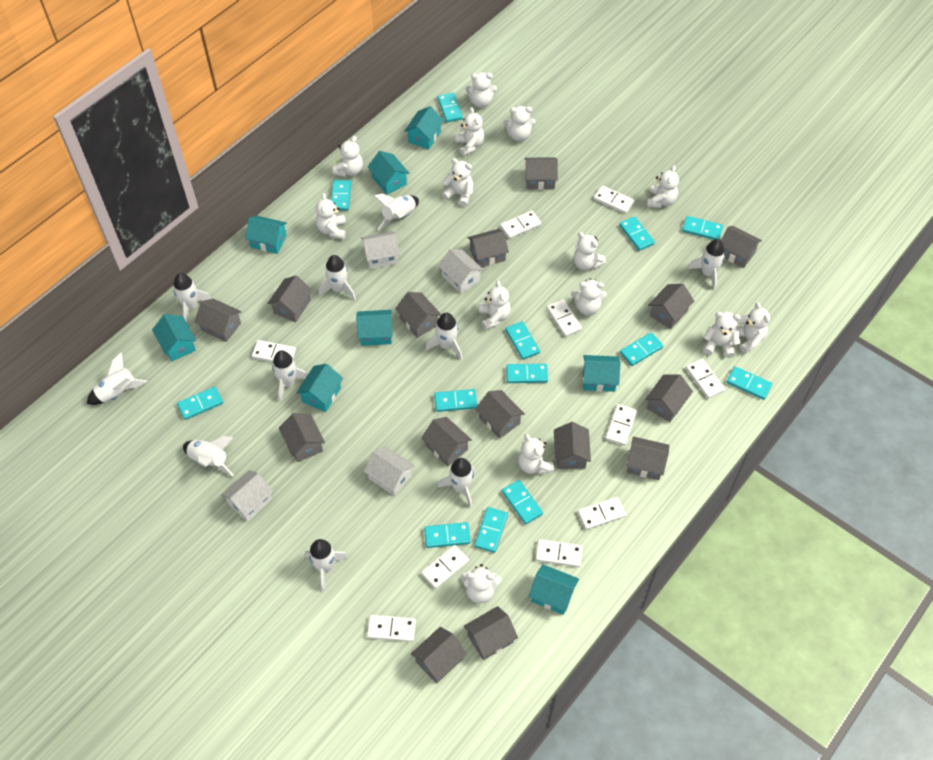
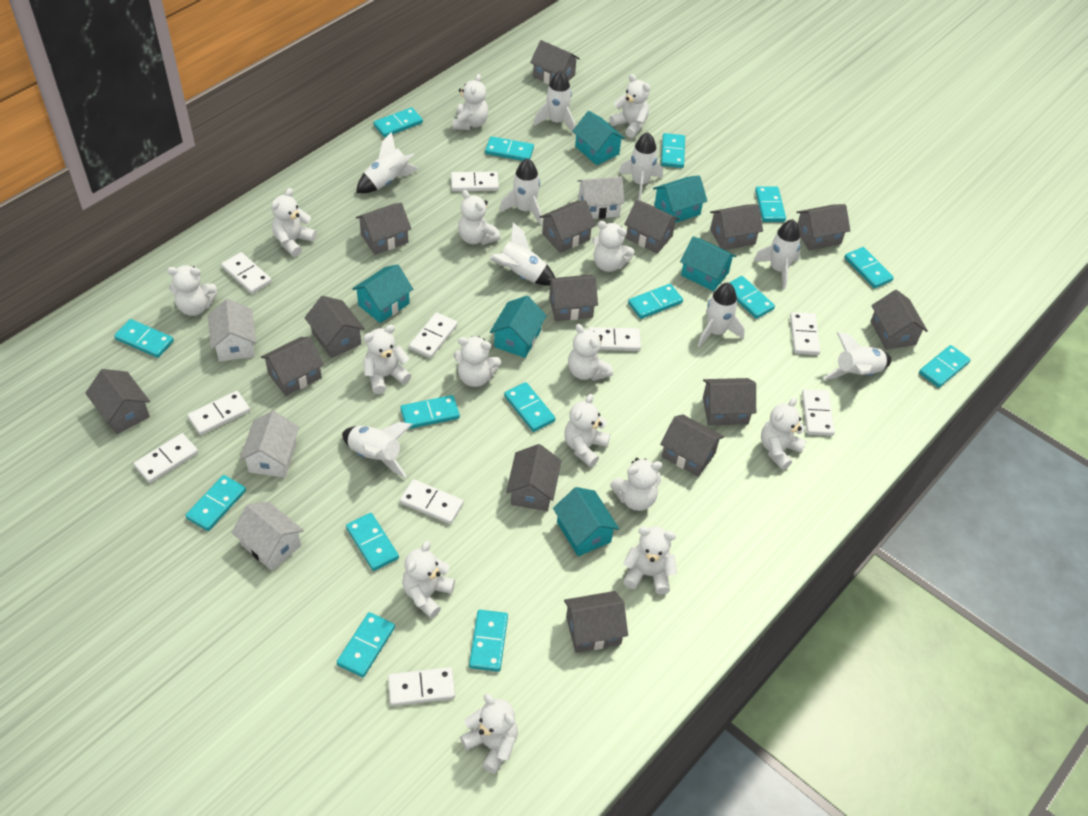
turquoise domino: [177,387,223,420] [331,180,351,211] [424,522,471,548] [434,389,477,412] [437,93,463,122] [474,507,508,553] [502,480,543,524] [505,321,540,360] [506,364,548,383] [619,216,655,251] [620,332,663,366] [682,216,723,240] [726,367,772,400] = 13 -> [114,319,174,358] [185,475,246,531] [337,612,395,677] [346,513,399,571] [373,107,423,137] [400,395,460,429] [469,610,508,672] [485,136,534,161] [504,382,556,432] [628,284,683,319] [661,133,685,168] [729,276,775,319] [755,186,786,222] [845,247,894,288] [919,345,971,388] = 15
turquoise house: [152,314,196,361] [245,216,287,254] [296,364,343,412] [356,310,393,346] [368,151,410,195] [404,106,444,150] [529,564,579,615] [583,355,621,392] = 8 -> [352,264,413,323] [490,296,547,358] [553,487,619,556] [572,111,626,165] [653,175,707,223] [680,236,736,291] = 6
white rocket: [87,352,148,405] [173,273,211,323] [183,436,234,476] [272,350,308,402] [305,539,348,591] [319,255,356,300] [374,194,419,230] [426,313,463,360] [438,458,476,508] [687,239,725,290] = 10 -> [342,422,413,477] [356,132,419,193] [489,222,555,286] [499,158,542,225] [533,70,575,134] [619,132,663,201] [698,282,745,347] [754,219,801,289] [823,332,892,380] = 9
white teddy bear: [316,193,346,239] [333,136,363,177] [442,158,473,207] [456,107,484,156] [460,564,502,603] [465,72,497,108] [479,280,511,330] [503,106,535,141] [518,434,554,475] [571,278,607,315] [573,232,606,271] [647,165,679,208] [703,312,741,358] [735,302,770,354] = 14 -> [167,265,217,316] [271,188,317,257] [364,325,411,394] [402,541,455,618] [453,74,488,130] [454,336,501,387] [458,190,500,245] [460,694,518,774] [564,394,610,467] [568,324,613,381] [592,221,634,272] [609,74,650,138] [610,458,662,511] [623,526,677,594] [761,398,806,470] = 15

